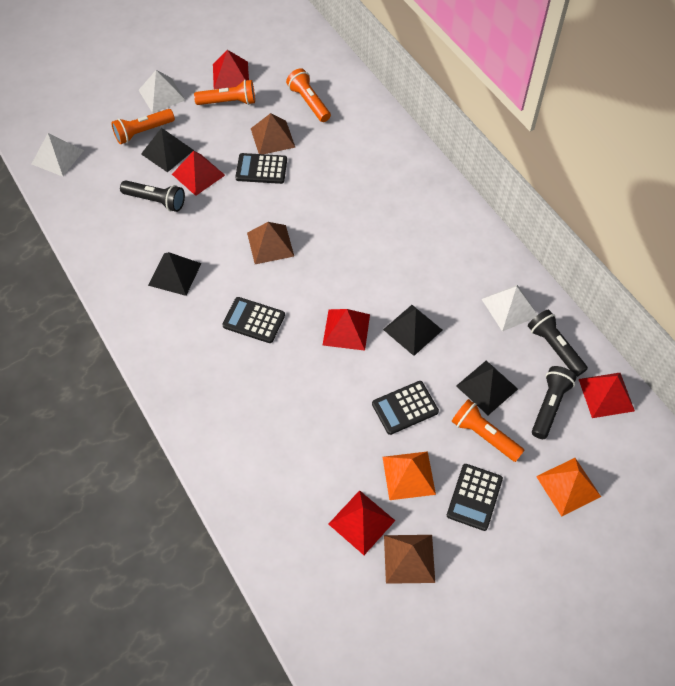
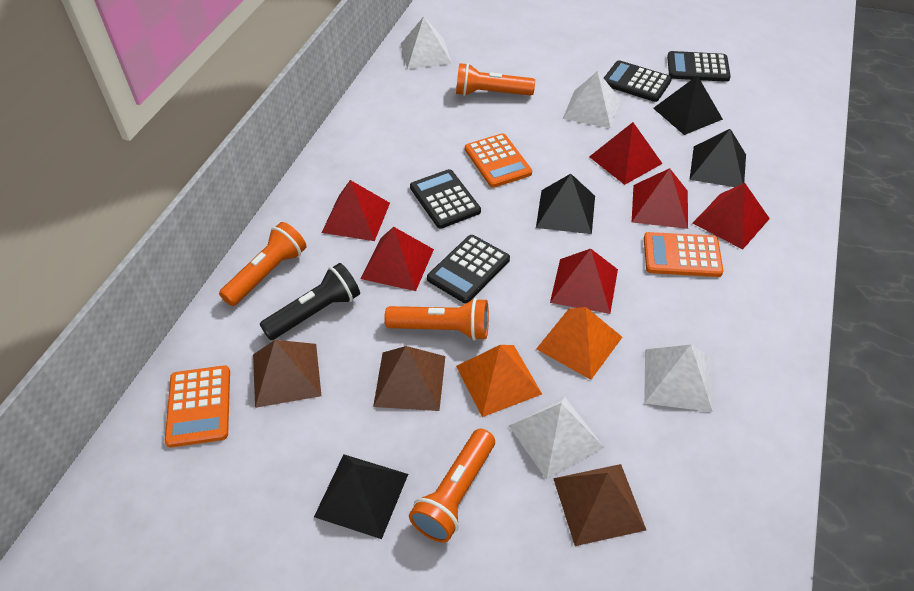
black flashlight: [120,180,185,212] [528,310,588,377] [532,366,576,439] = 3 -> [260,263,360,340] = 1
orange calculator: none = 0 -> [165,365,230,448] [465,133,532,188] [644,232,723,277] = 3
red pyramid: [172,151,225,196] [213,50,249,89] [323,309,370,351] [329,490,395,555] [579,373,635,418] = 5 -> [322,180,390,241] [361,227,434,291] [550,249,618,314] [589,122,663,185] [631,168,688,229] [693,183,770,250] = 6
white pyramid: [32,133,84,176] [139,70,185,113] [482,285,538,331] = 3 -> [401,16,452,69] [509,396,604,480] [563,71,621,128] [644,345,713,412] = 4

